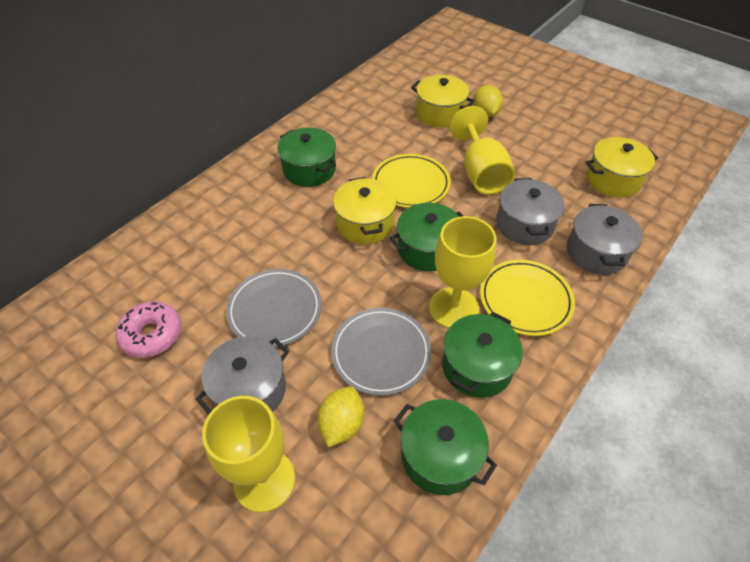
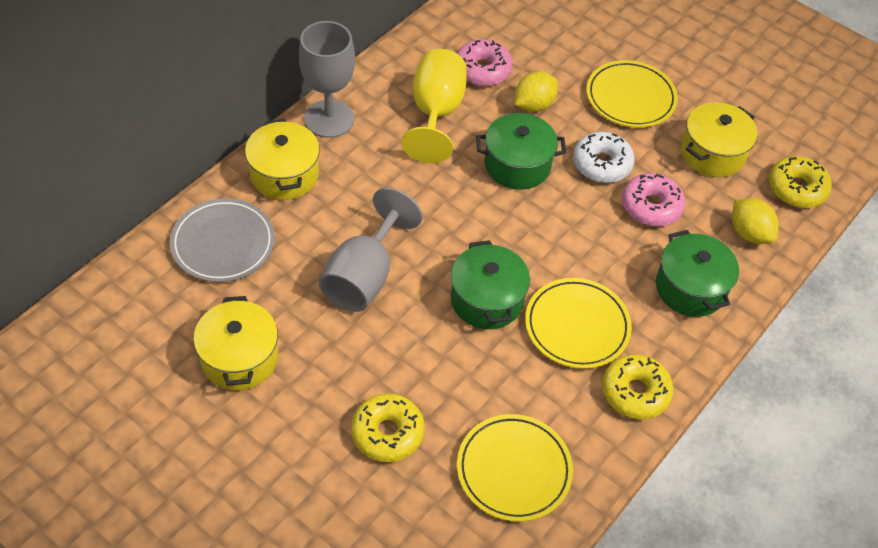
green pot: [277,127,336,187] [390,203,463,272] [394,399,497,495] [442,312,523,398] = 4 -> [451,240,530,329] [476,113,566,190] [656,230,739,317] = 3
grey goblet: none = 0 -> [299,21,355,138] [319,188,423,312] = 2
grey plate: [226,269,322,347] [331,308,431,396] = 2 -> [170,198,275,282] = 1
grey pot: [196,336,289,415] [496,178,565,245] [567,204,643,275] = 3 -> none = 0
pink donut: [116,302,181,358] = 1 -> [457,40,513,86] [622,173,685,227] = 2
white donut: none = 0 -> [573,132,635,183] = 1
yellow donut: none = 0 -> [351,394,425,462] [602,354,674,419] [769,156,832,208] = 3
yellow goblet: [202,396,295,513] [429,216,496,328] [449,106,515,195] = 3 -> [402,49,467,163] = 1
yellow plate: [372,154,451,208] [480,259,575,336] = 2 -> [457,414,573,522] [525,278,632,369] [586,60,678,128] = 3

